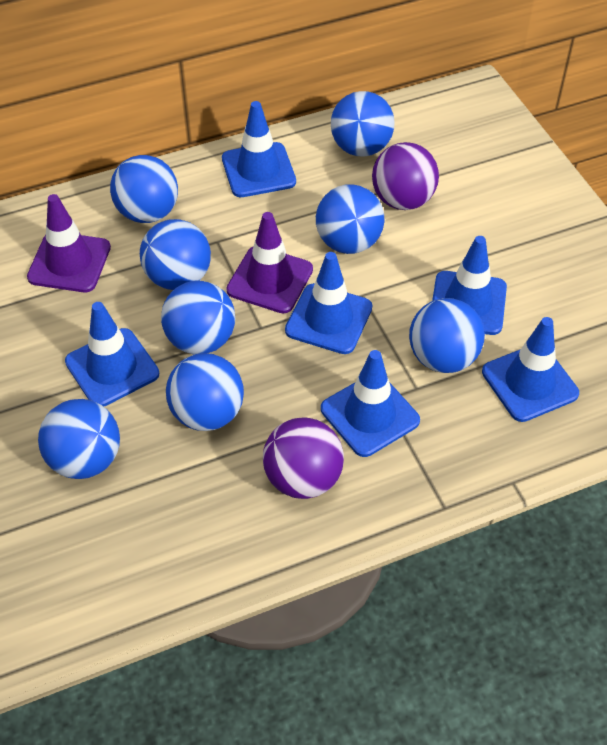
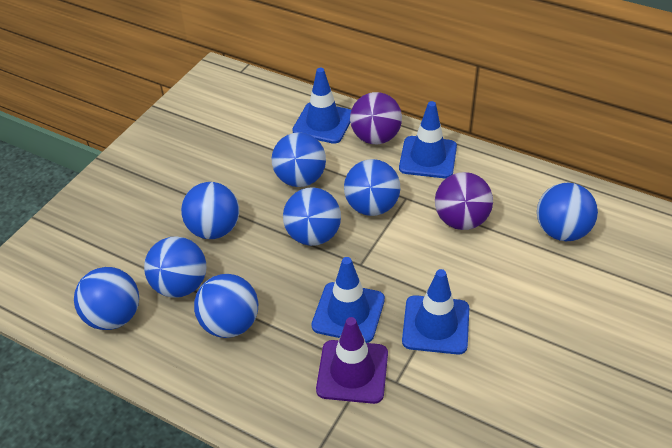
blue traffic cone: [65,302,159,407] [222,101,296,197] [285,252,372,354] [321,350,420,457] [432,236,507,335] [482,317,579,422] = 6 -> [292,68,351,144] [311,257,385,343] [399,101,457,178] [402,269,469,354] = 4
purple traffic cone: [27,194,111,292] [226,212,313,313] = 2 -> [316,317,388,404] = 1

